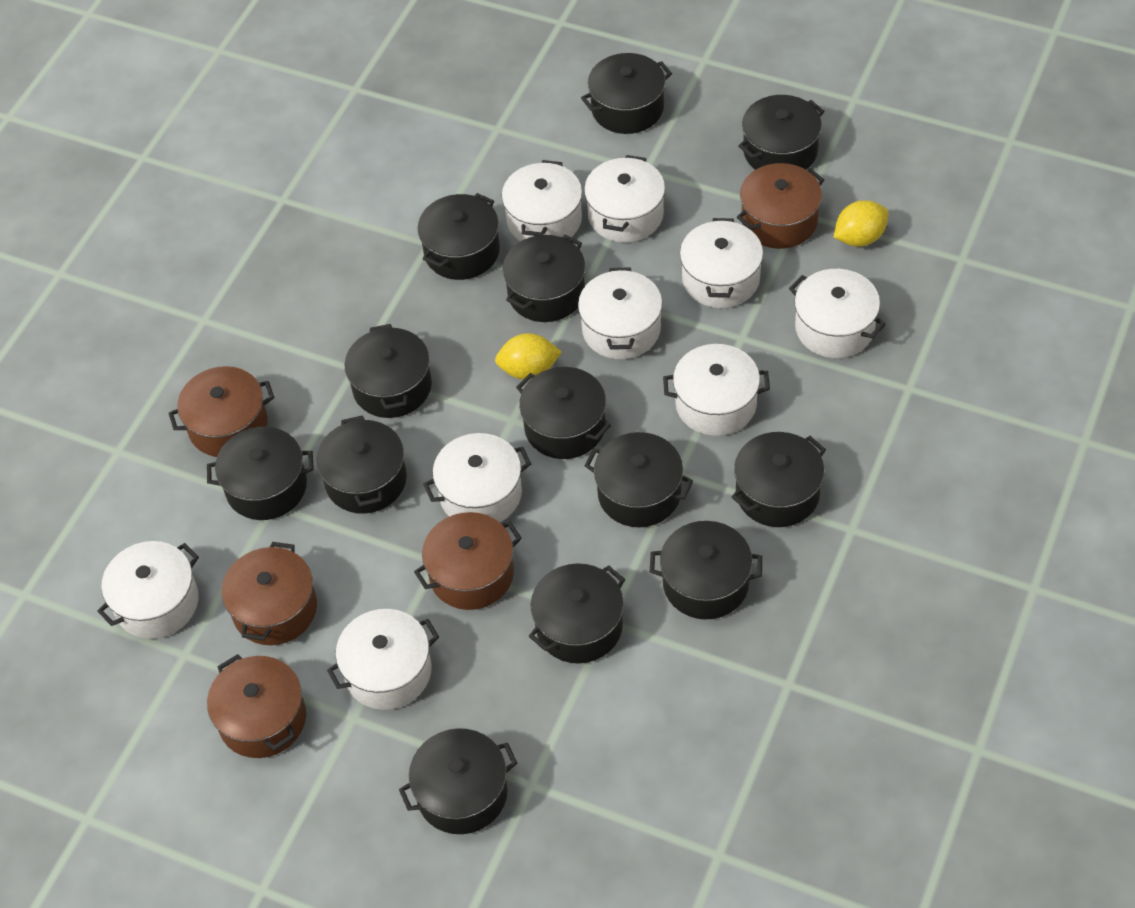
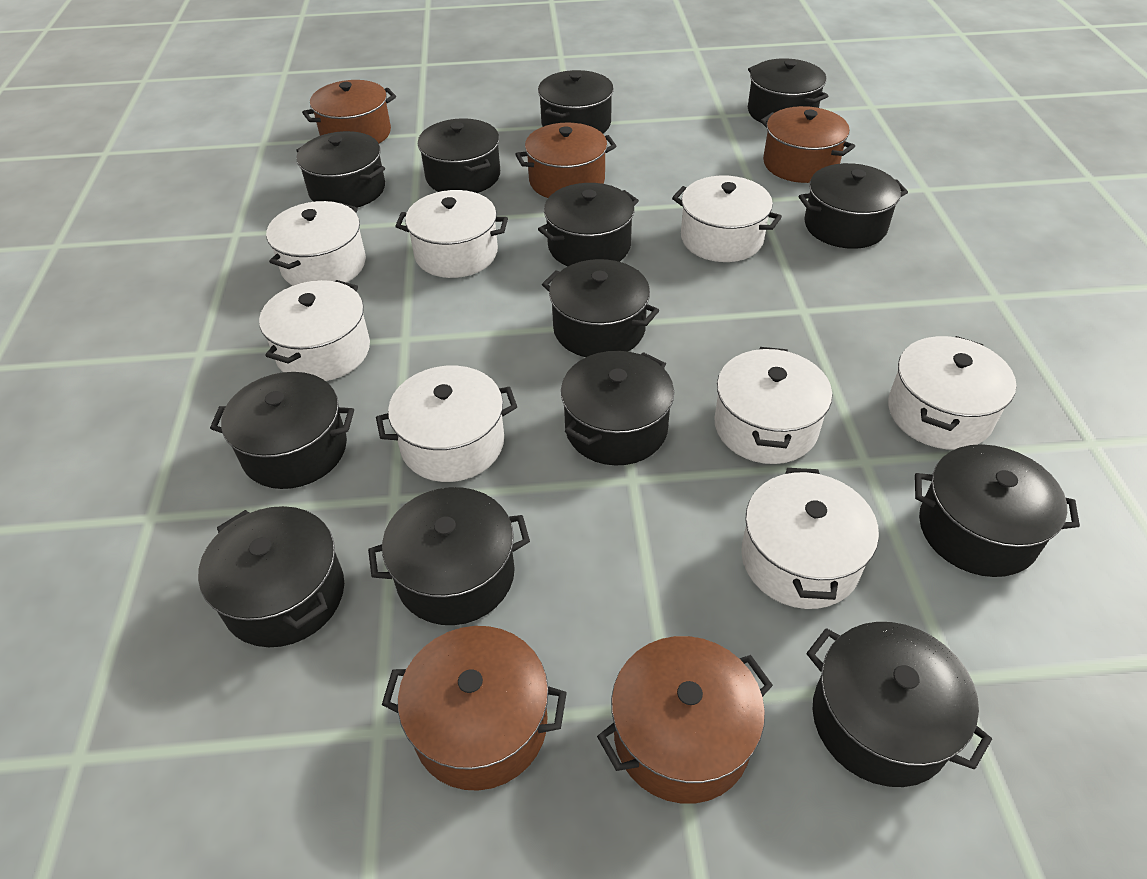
white pot: [97,541,199,639] [327,609,439,710] [423,433,531,522] [502,160,582,242] [578,267,662,359] [584,155,665,243] [663,344,770,436] [680,218,763,308] [789,269,886,358] = 9 -> [259,280,370,381] [266,201,366,286] [376,366,517,482] [395,190,508,278] [672,176,782,262] [714,347,832,464] [741,468,879,609] [888,336,1016,450] = 8
yellow lemon: [495,333,561,380] [834,200,889,247] = 2 -> none = 0

